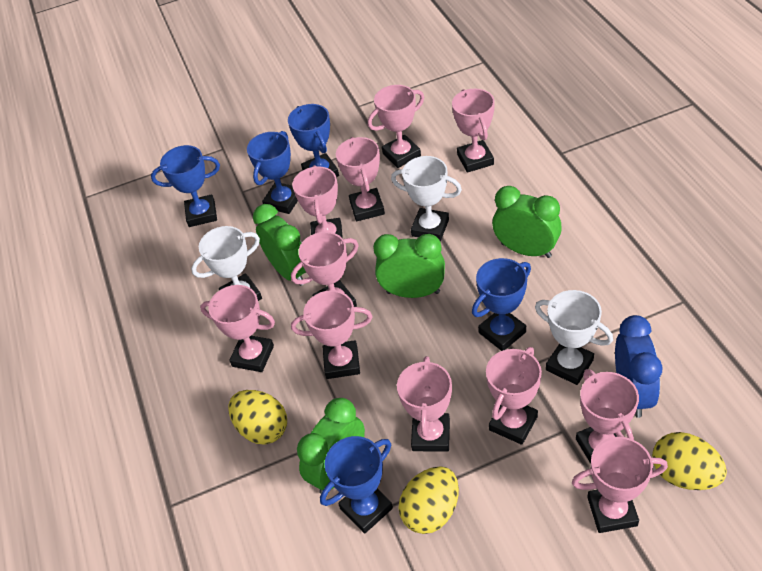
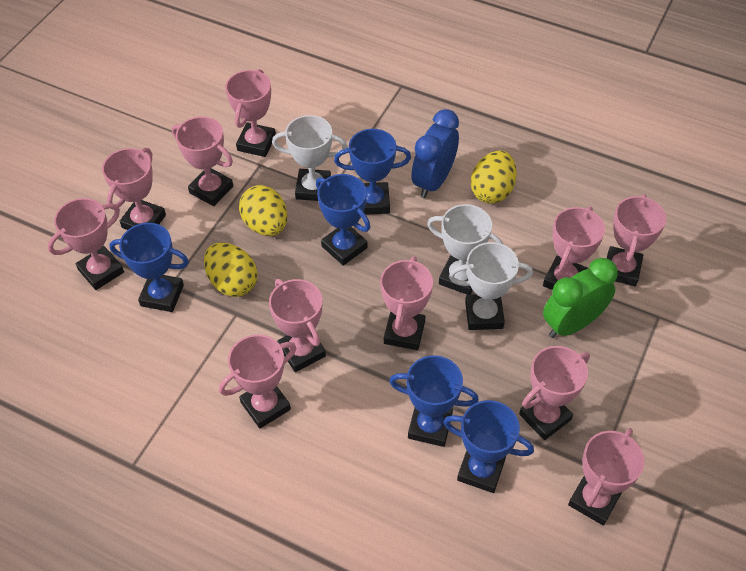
green clock: [253,204,306,286] [297,398,365,494] [373,234,445,298] [492,186,562,258] = 4 -> [543,258,618,338] = 1

